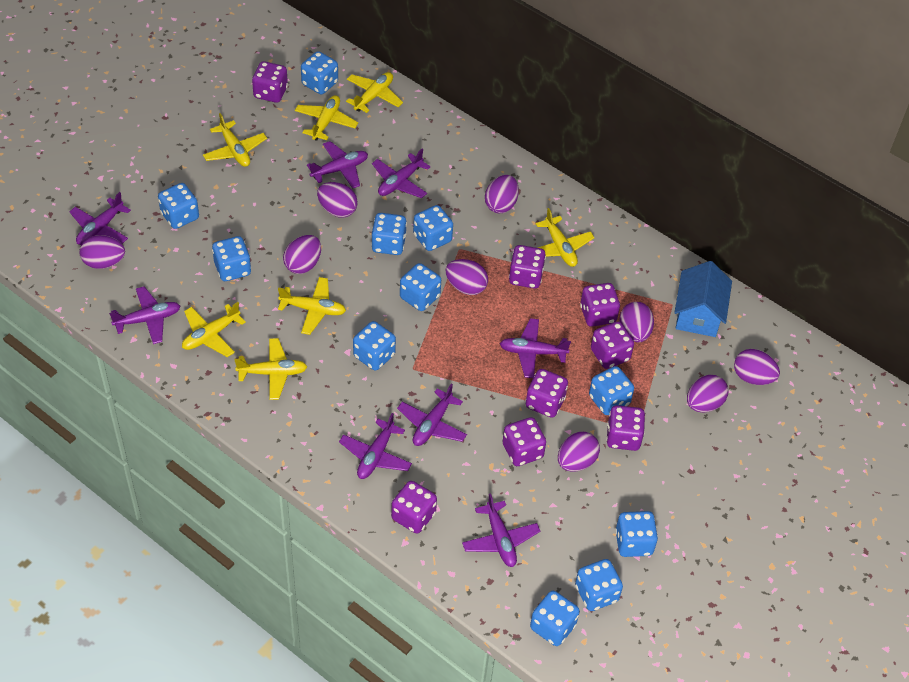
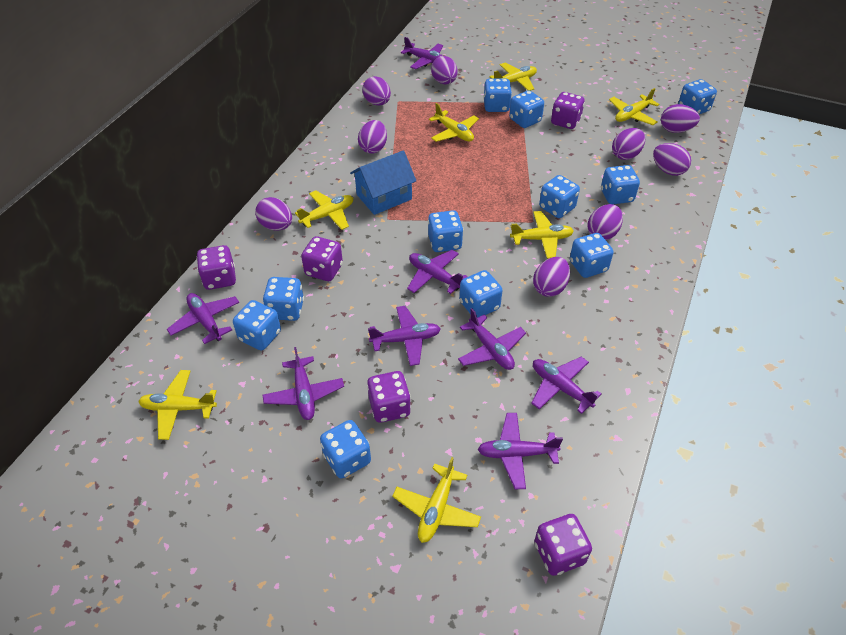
purple dice: [252,61,288,103] [391,481,437,534] [502,417,546,466] [509,245,546,289] [526,369,568,418] [580,283,620,327] [591,321,634,369] [606,405,645,451] = 8 -> [197,245,236,290] [301,236,343,281] [367,371,411,423] [534,514,592,576] [551,92,585,129] = 5

